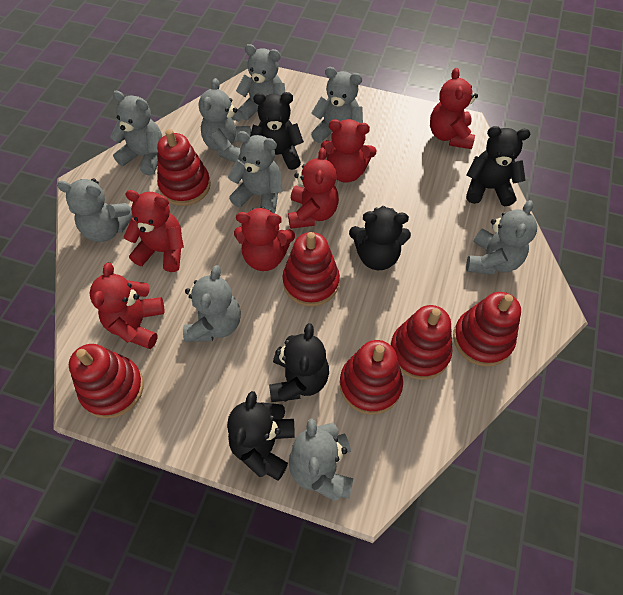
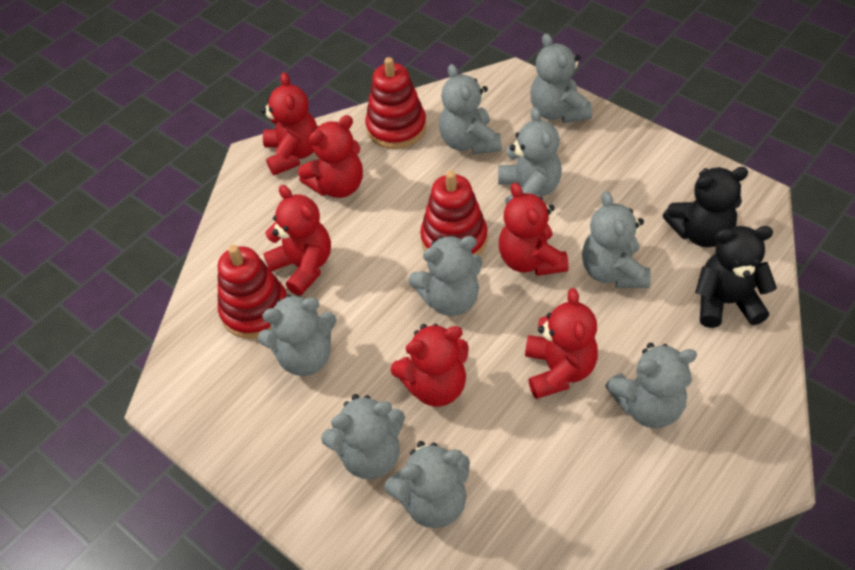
black teddy bear: [227,391,295,481] [250,92,304,170] [269,323,329,402] [349,206,411,270] [466,126,530,206] = 5 -> [663,167,748,247] [695,226,777,328] = 2
red stacking toy: [69,344,144,419] [157,129,211,206] [283,232,340,306] [340,340,403,415] [390,305,453,380] [453,292,521,367] = 6 -> [218,245,287,339] [365,57,426,149] [420,171,488,256] = 3

